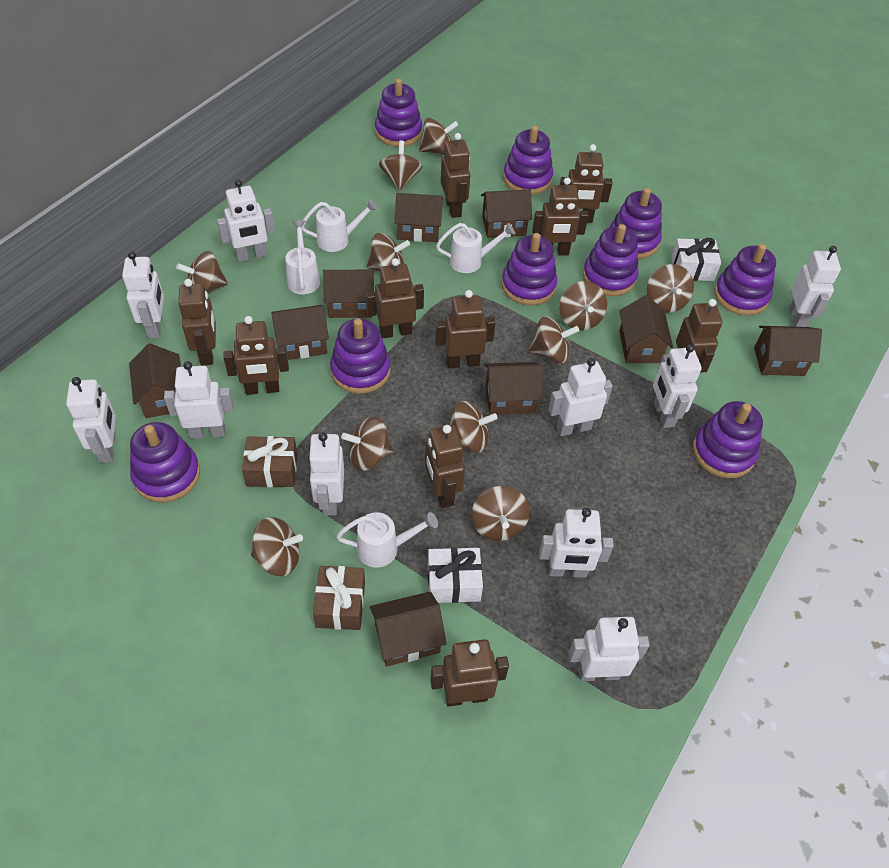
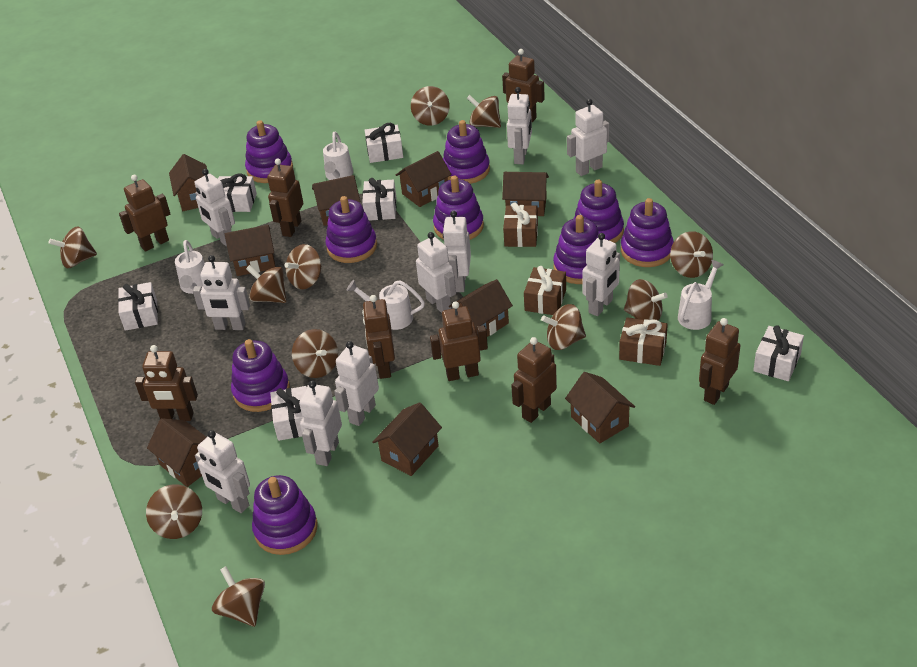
brown gift: [242,436,297,487] [313,566,365,630] = 2 -> [503,202,538,247] [524,266,566,315] [619,317,668,366] = 3
brown robot: [178,279,216,366] [223,316,289,395] [366,258,424,338] [425,425,465,508] [430,639,509,707] [435,290,496,368] [441,133,470,218] [532,177,589,256] [560,144,612,223] [676,299,723,372] = 10 -> [119,175,170,252] [135,345,198,421] [267,158,303,237] [362,295,395,379] [430,301,488,381] [502,49,545,122] [511,337,557,423] [699,318,740,405] = 8
white gift: [428,547,483,603] [671,238,721,281] = 2 -> [118,282,158,331] [218,174,257,212] [270,386,307,441] [362,178,396,221] [365,123,403,163] [753,325,804,381] = 6

